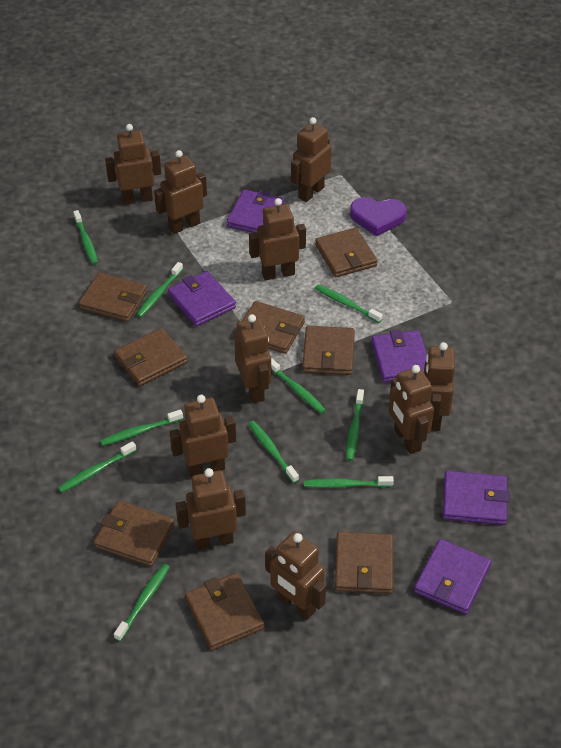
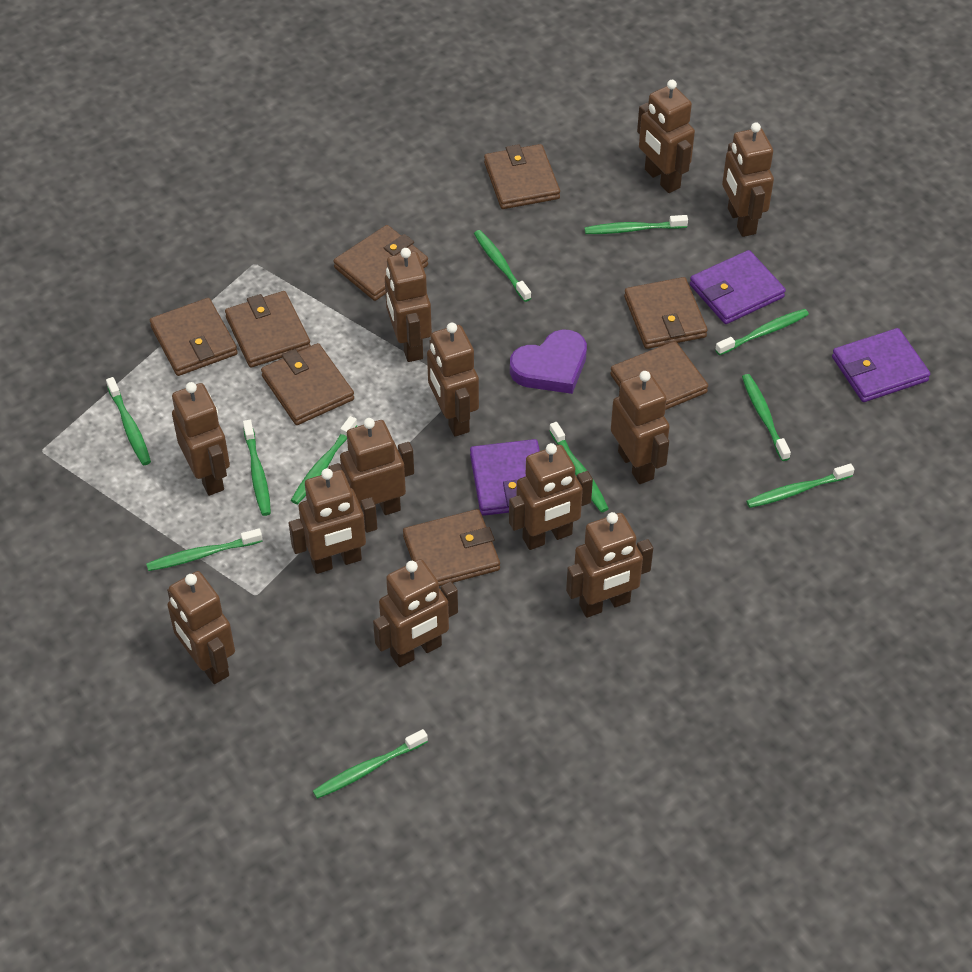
brown robot: [105,124,161,205] [154,150,207,234] [170,395,236,478] [176,468,246,550] [234,314,271,403] [249,198,306,280] [265,531,326,620] [291,117,332,202] [389,365,434,454] [424,342,455,431] = 10 -> [167,571,235,684] [172,382,230,496] [289,468,378,574] [328,418,414,515] [373,559,458,667] [385,248,432,362] [427,323,479,437] [509,443,593,550] [566,512,653,618] [611,371,670,484] [637,80,695,193] [722,123,774,237] = 12
green toothbrush: [58,441,136,493] [73,210,98,265] [100,409,183,446] [114,564,170,642] [136,262,183,317] [249,421,299,483] [271,358,326,414] [304,476,394,488] [315,285,383,323] [346,389,364,461] = 10 -> [106,377,151,465] [146,529,262,571] [243,420,271,516] [291,416,357,504] [313,729,428,799] [474,230,531,302] [549,422,609,513] [584,215,688,234] [715,309,809,355] [742,374,791,461] [746,464,854,508] = 11
purple wallet: [168,271,236,326] [227,190,285,233] [372,330,427,383] [414,539,491,614] [443,471,510,525] = 5 -> [470,439,540,516] [690,250,786,324] [832,328,930,402] = 3

